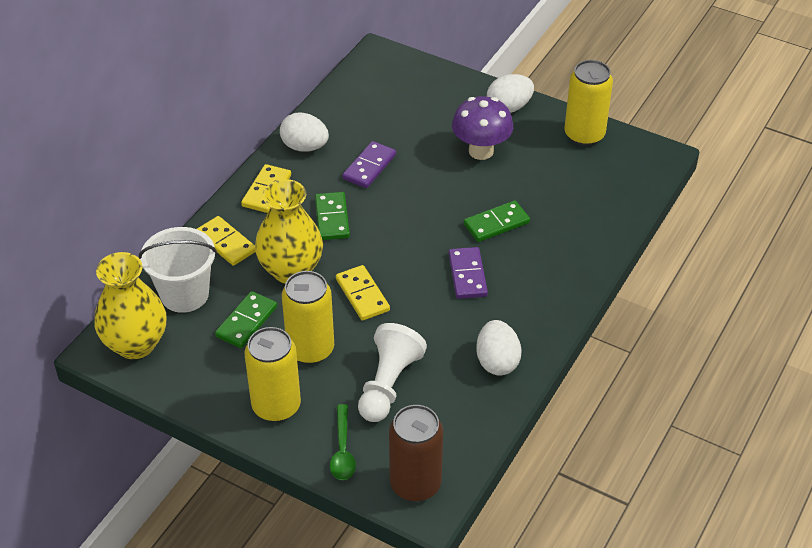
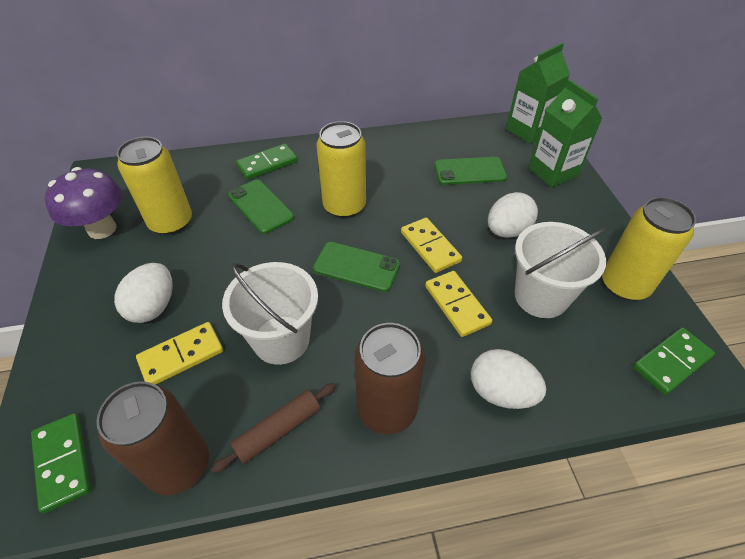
brown can: [389,405,443,501] = 1 -> [97,381,209,495] [354,323,425,434] = 2
brown rolling pin: none = 0 -> [211,383,336,473] = 1
green carton: none = 0 -> [506,43,570,144] [529,79,602,188] = 2
green phone: none = 0 -> [228,179,294,234] [313,242,400,292] [434,157,507,185] = 3
green spoon: [330,404,356,480] = 1 -> none = 0
purple domino: [343,141,396,188] [449,247,488,299] = 2 -> none = 0
white bucket: [139,227,217,313] = 1 -> [222,262,318,365] [515,222,606,318] = 2
white pawn: [358,323,427,422] = 1 -> none = 0
yellow vase: [94,252,167,359] [255,179,323,283] = 2 -> none = 0

